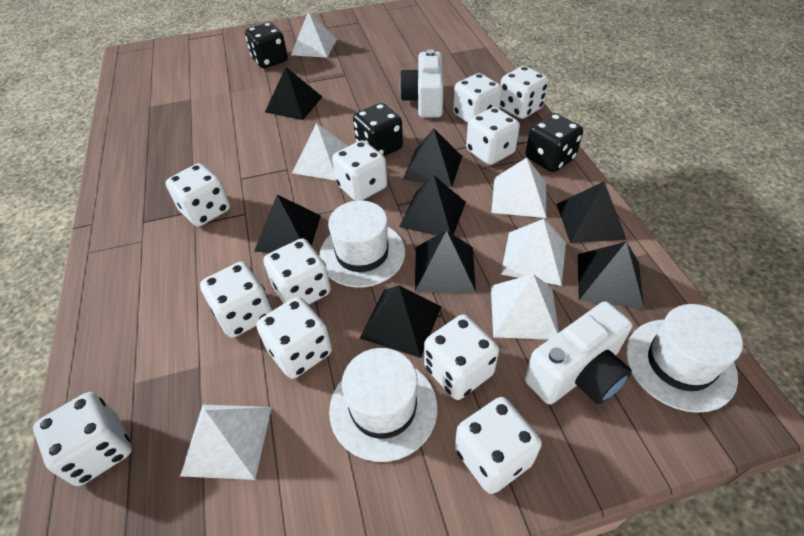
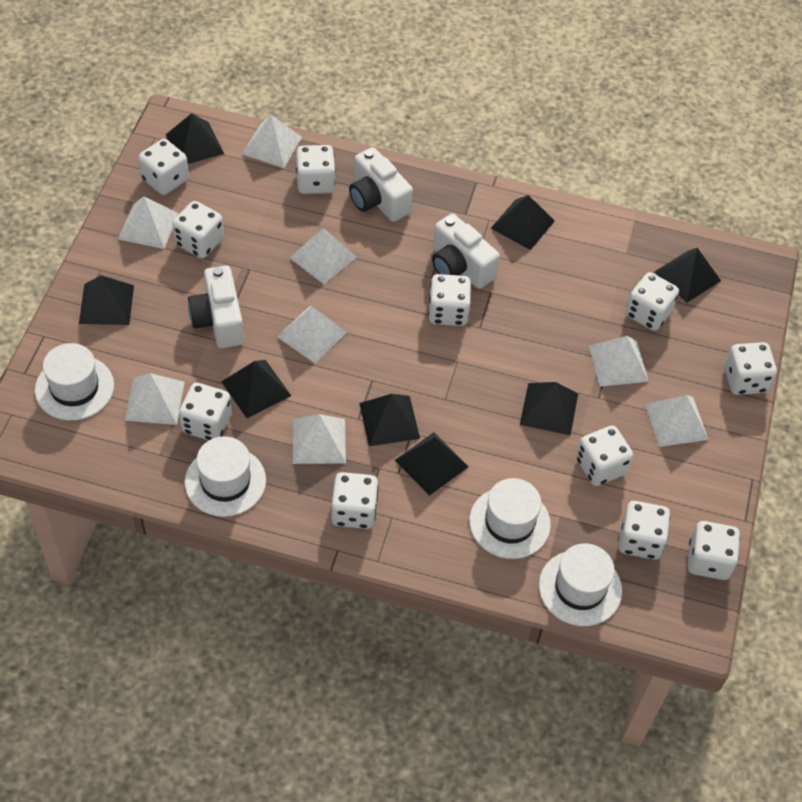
black dice: [245,23,288,68] [353,103,403,156] [526,113,583,172] = 3 -> none = 0
white camera: [399,49,444,118] [525,301,633,405] = 2 -> [188,266,244,348] [349,147,413,222] [432,213,500,289] = 3
white hat: [319,201,405,287] [329,348,438,462] [626,304,743,413] = 3 -> [35,343,114,421] [185,436,266,517] [469,478,551,559] [539,543,622,626] = 4
white pyramid: [180,405,272,480] [291,11,337,58] [292,123,348,181] [491,158,546,218] [491,274,559,340] [501,219,566,286] = 6 -> [118,196,179,249] [125,373,185,425] [242,115,302,168] [277,306,347,363] [289,228,357,284] [293,414,346,464] [589,336,649,387] [645,395,709,447] = 8

